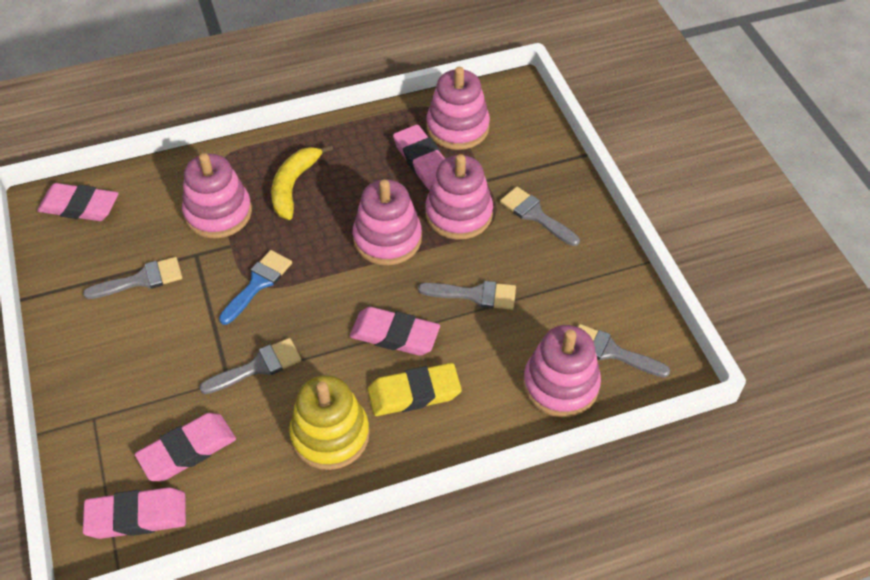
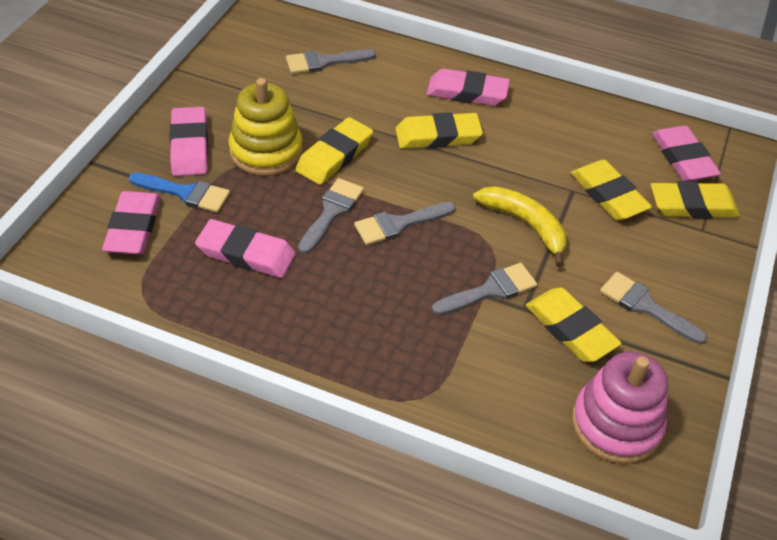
pink stacking toy: [182,153,252,239] [353,180,422,265] [425,154,493,240] [426,67,490,150] [523,325,601,418] = 5 -> [572,352,668,464] = 1
yellow eraser: [368,363,462,416] = 1 -> [295,117,373,185] [395,112,483,149] [526,287,622,362] [571,160,652,221] [651,181,740,218] = 5

